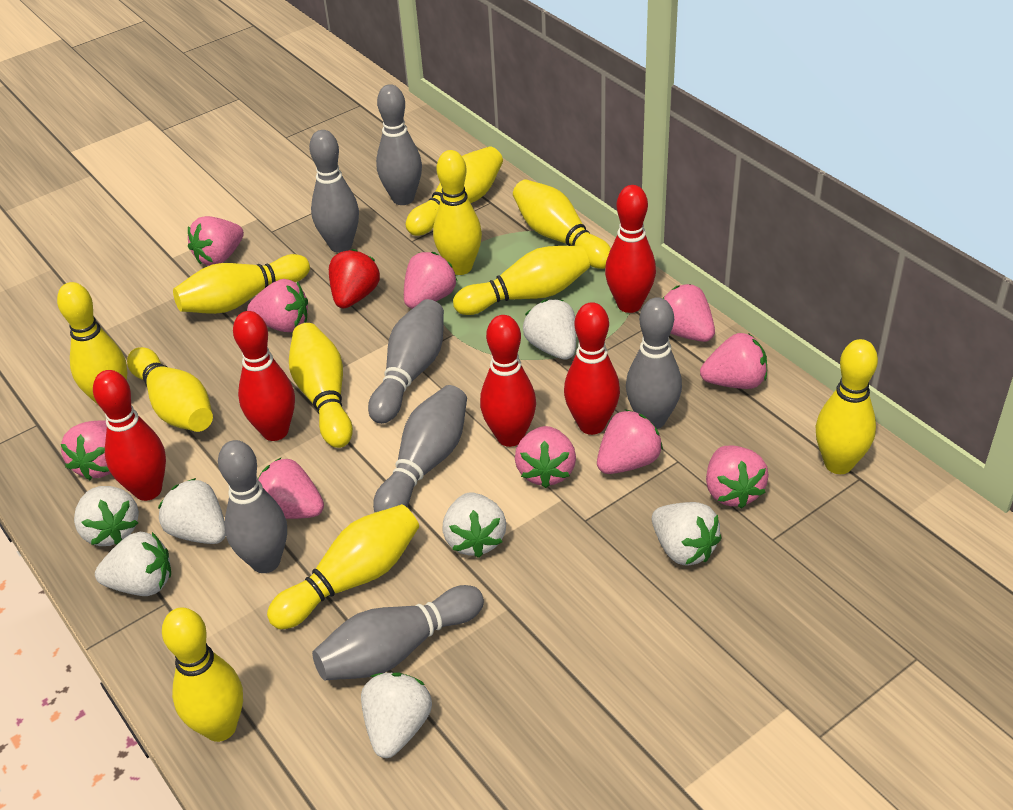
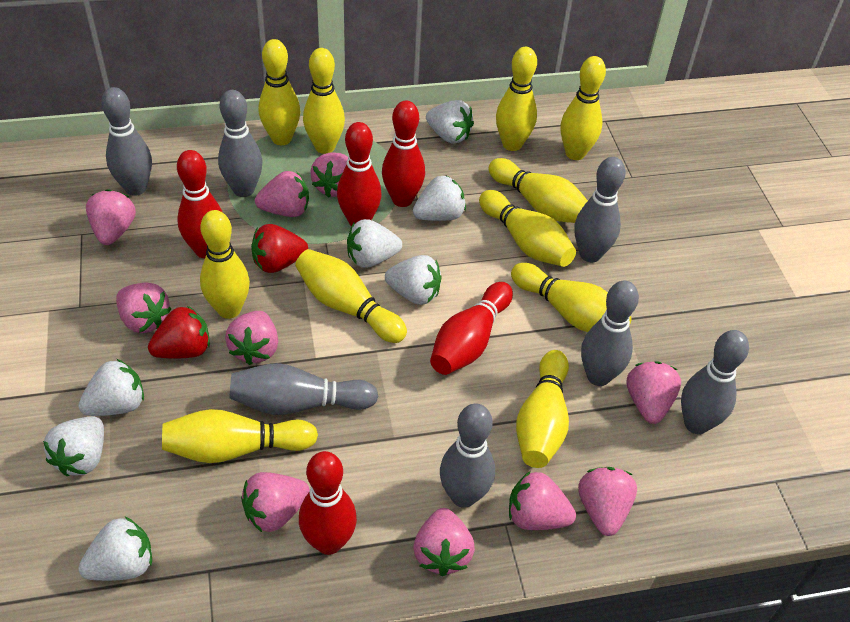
red strawberry: [329,249,380,308] = 1 -> [148,306,210,359] [251,224,308,273] = 2

